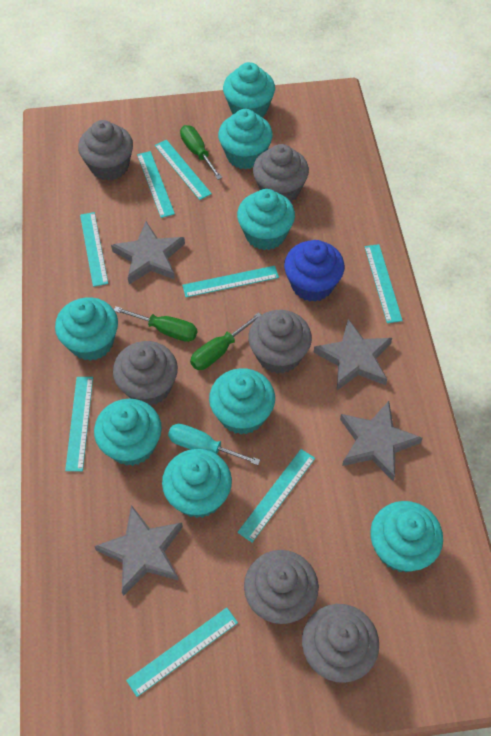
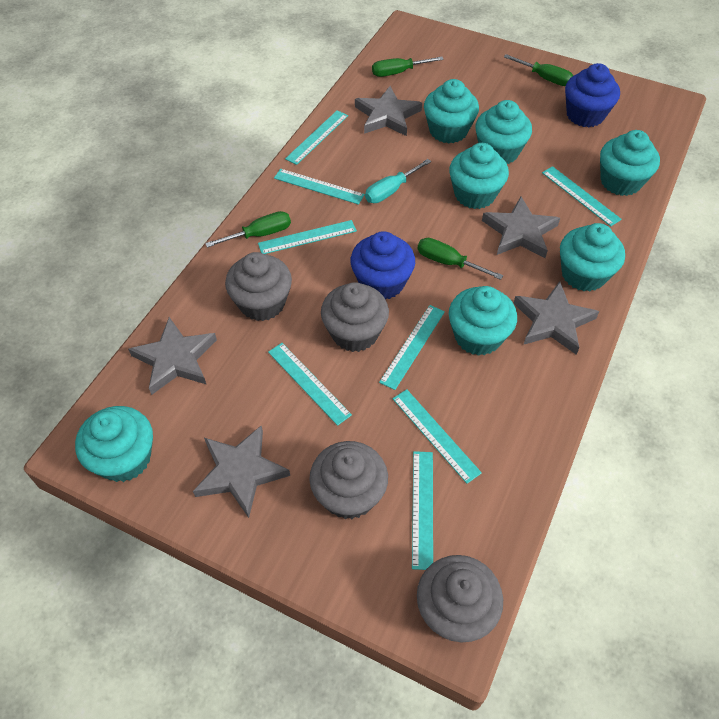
blue cupcake: [284,240,345,302] = 1 -> [351,231,415,299] [565,63,620,127] = 2
green screwdriver: [114,306,197,342] [180,125,222,180] [190,312,261,370] = 3 -> [205,211,291,248] [372,57,444,77] [417,238,503,280] [504,54,573,86] = 4
grey cupcake: [78,120,133,181] [113,341,178,406] [244,550,319,624] [248,310,312,374] [253,144,309,202] [302,604,379,683] = 6 -> [225,252,292,321] [309,441,388,519] [321,282,389,352] [417,555,503,642] = 4
grey star: [94,505,183,596] [111,222,185,284] [314,319,392,390] [340,401,423,481] = 4 -> [128,317,217,395] [193,426,290,518] [355,86,422,136] [482,197,560,258] [513,281,599,355] = 5
turquoise cupcake: [55,297,118,361] [94,399,162,466] [162,449,232,518] [209,368,275,435] [218,109,273,169] [223,62,275,117] [237,189,295,250] [370,501,443,572] = 8 -> [75,406,153,482] [424,79,479,144] [449,143,509,209] [449,286,517,356] [475,100,532,164] [560,223,625,292] [600,130,660,196] = 7

